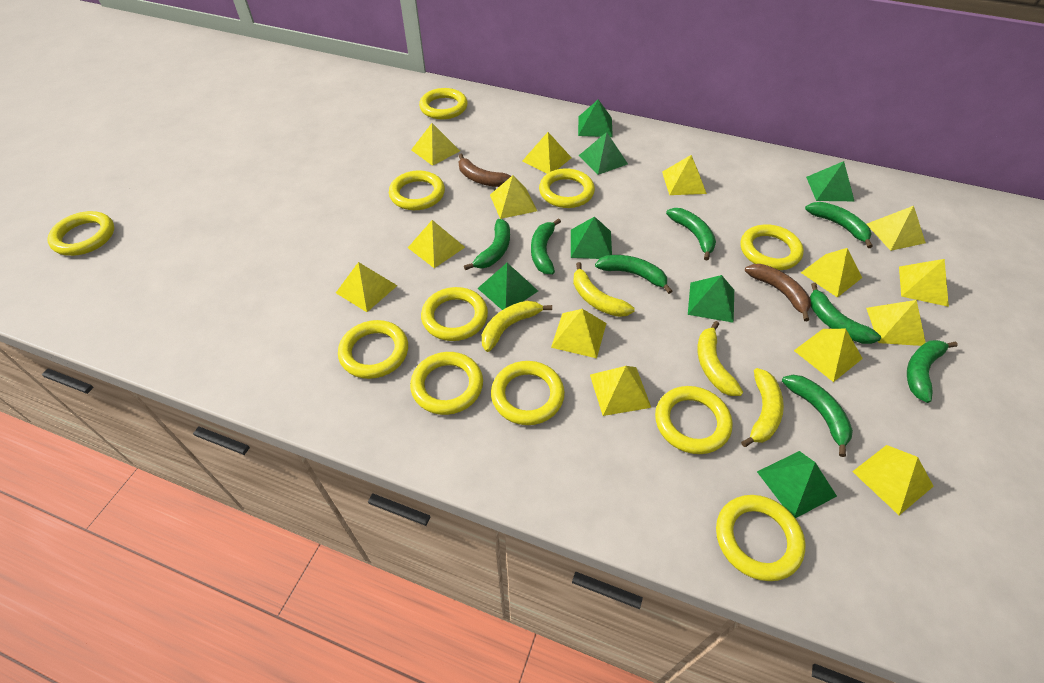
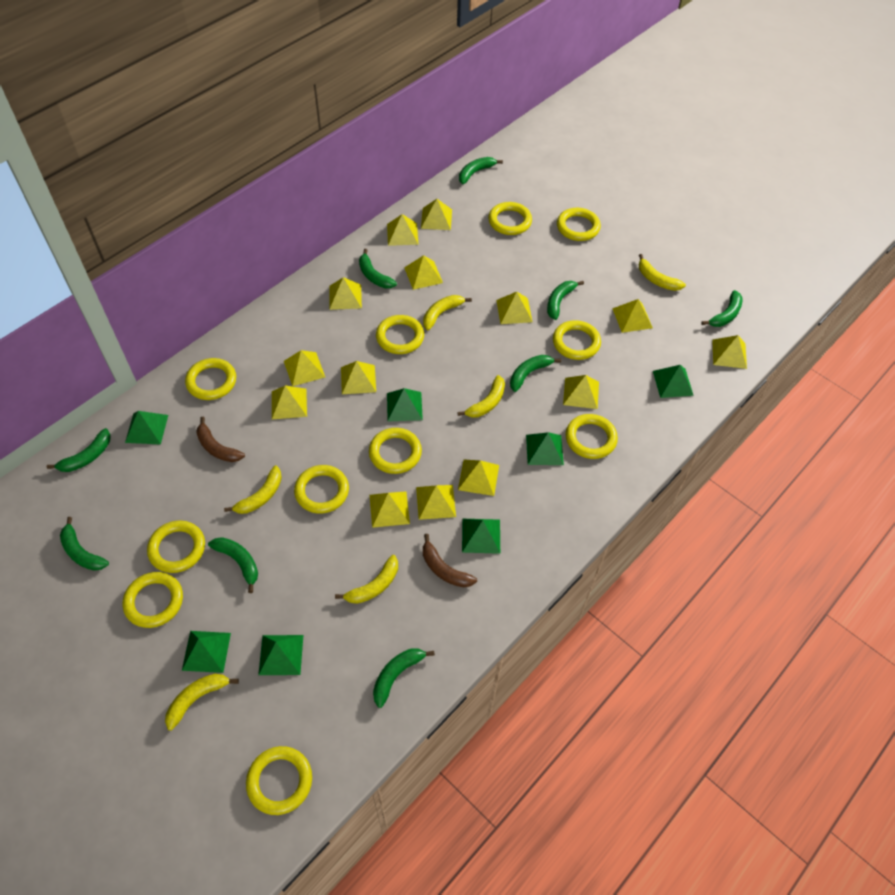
green banana: [464,219,510,270] [531,218,561,274] [595,255,672,294] [666,208,716,260] [782,375,853,457] [805,202,873,248] [810,283,881,344] [907,340,958,403] = 8 -> [47,428,111,472] [60,517,109,571] [208,537,258,593] [359,249,397,288] [373,648,435,708] [459,157,503,184] [510,355,561,392] [547,281,584,320] [701,290,742,327] = 9
yellow banana: [482,301,552,352] [573,262,635,317] [697,321,743,396] [741,368,784,447] = 4 -> [165,674,239,731] [224,466,282,514] [335,555,398,604] [423,295,472,330] [457,375,505,417] [639,254,686,291] = 6

